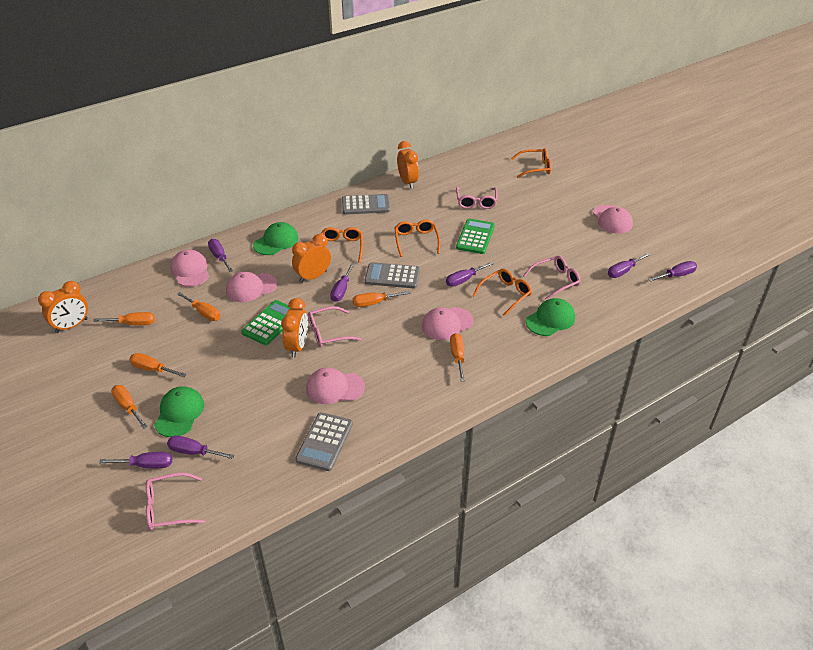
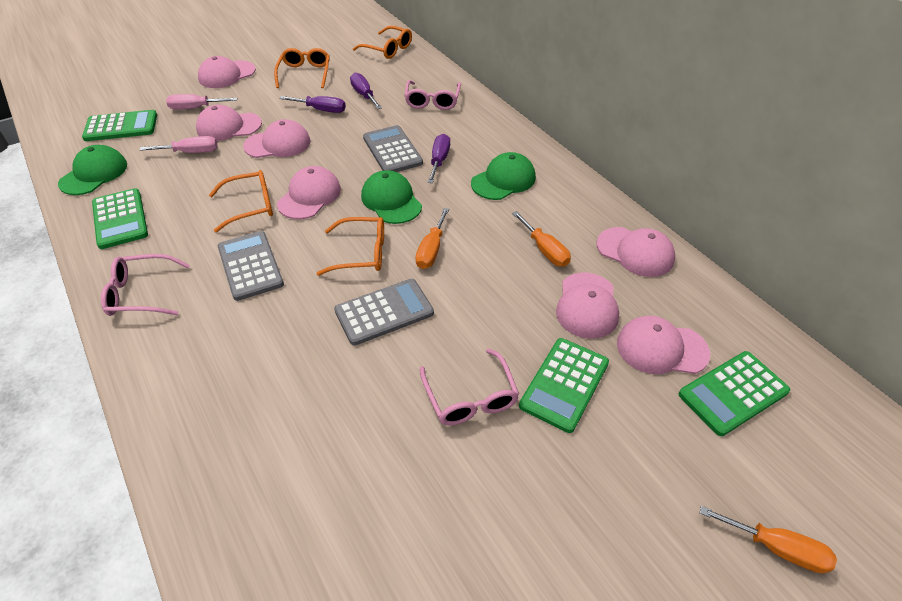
green calculator: [241,300,290,345] [456,218,495,254] = 2 -> [82,110,157,141] [92,188,148,249] [519,338,609,433] [679,351,790,436] = 4
orange clock: [38,281,88,333] [281,298,308,358] [292,234,331,283] [397,141,419,189] = 4 -> none = 0
orange screwdriver: [93,312,155,325] [111,385,148,429] [129,353,187,377] [177,292,221,321] [353,291,410,307] [450,333,465,381] = 6 -> [415,208,449,269] [512,211,571,267] [700,506,837,573] = 3
pink cap: [171,250,209,287] [226,272,278,302] [306,367,365,404] [422,307,474,340] [593,205,633,234] = 5 -> [196,105,262,141] [198,56,256,88] [243,119,310,158] [277,166,341,219] [556,273,619,339] [597,227,675,277] [617,316,710,374] = 7
pink glasses: [146,472,205,530] [308,306,362,347] [456,187,497,209] [523,256,581,300] = 4 -> [101,254,190,316] [404,80,461,110] [420,349,519,425] = 3
pink screwdriver: none = 0 -> [139,136,217,153] [166,94,238,110] = 2
purple screwdriver: [99,452,172,468] [167,436,234,459] [208,239,233,272] [330,263,355,302] [446,262,494,287] [608,253,650,278] [648,261,697,282] = 7 -> [279,96,346,113] [350,73,382,109] [427,134,450,183] = 3

